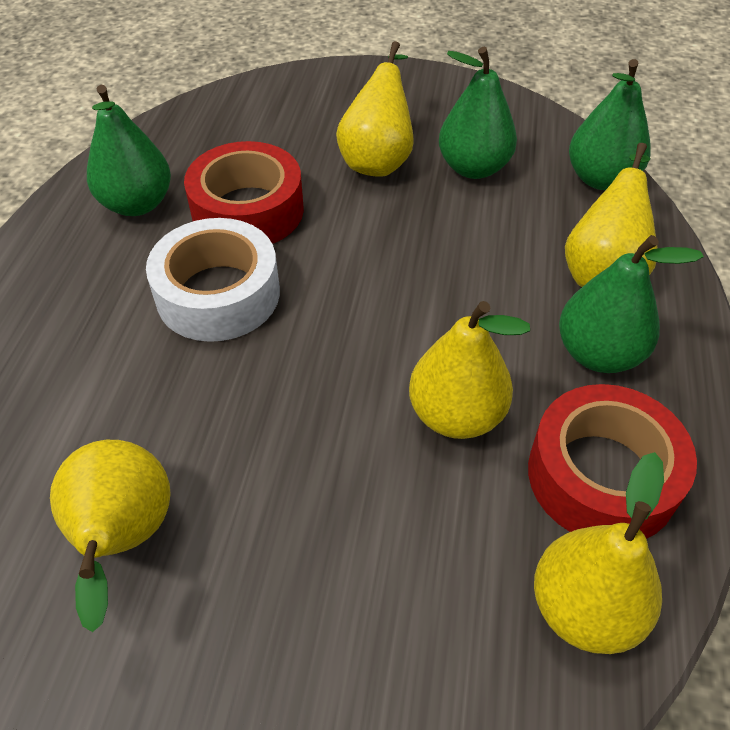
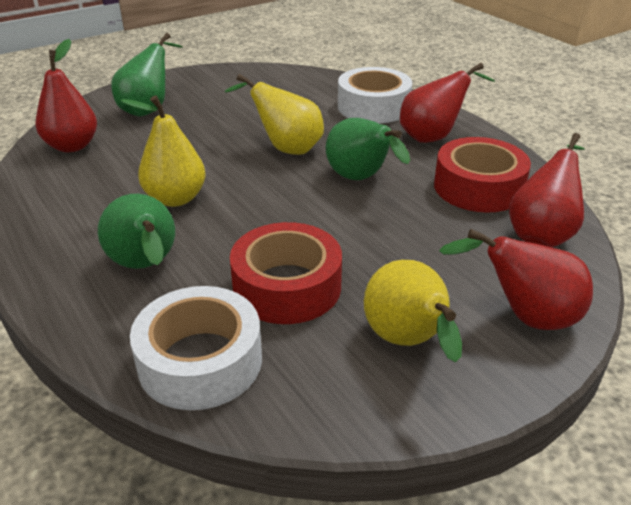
green pear: [87,85,171,216] [439,47,517,179] [559,235,704,373] [569,59,651,190] = 4 -> [98,194,175,269] [111,33,183,116] [326,118,410,180] = 3
red pear: none = 0 -> [35,39,97,152] [400,63,495,143] [439,229,593,330] [509,133,585,247] = 4
white tape: [146,218,280,342] = 1 -> [130,286,262,410] [338,67,412,123] = 2
yellow pear: [50,440,171,632] [336,41,414,176] [409,301,530,439] [534,452,664,654] [565,143,657,287] = 5 -> [121,95,206,207] [225,74,324,155] [364,260,462,363] = 3

